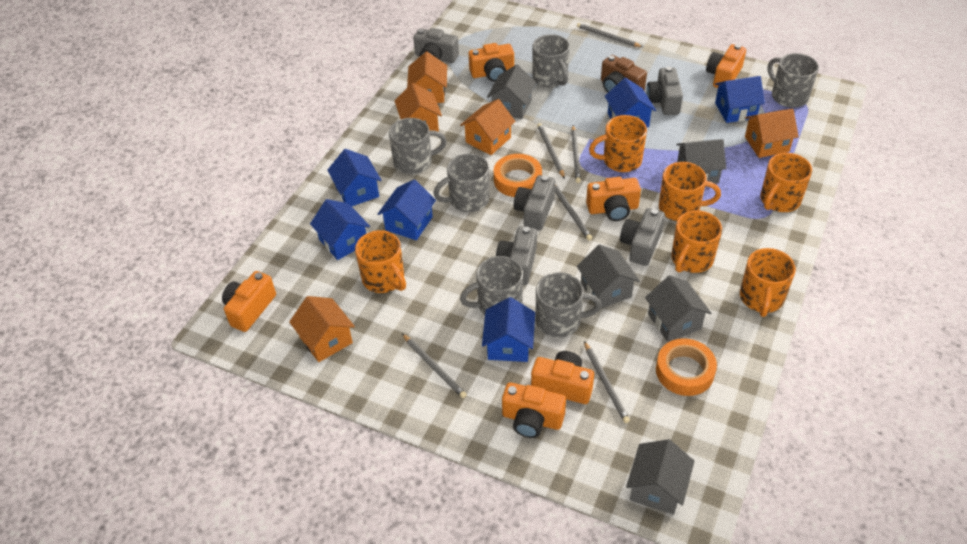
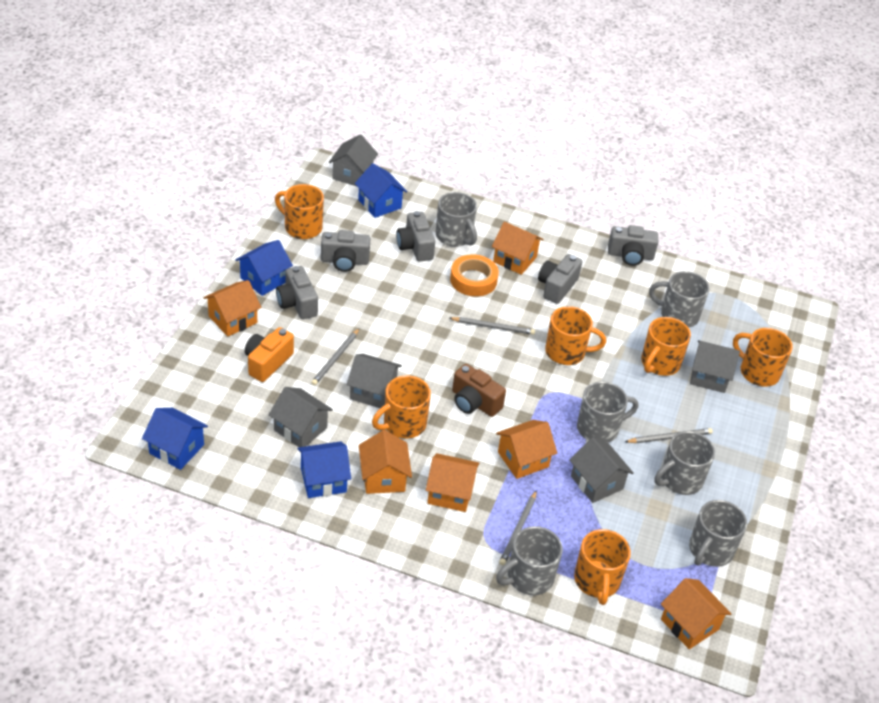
blue house: [310,199,370,260] [327,149,381,206] [378,180,436,240] [482,297,535,362] [605,78,656,127] [715,76,765,123] = 6 -> [142,408,208,470] [235,240,293,296] [297,441,351,498] [355,164,407,218] = 4
grey pencil: [402,334,467,398] [537,123,565,179] [555,184,592,241] [571,125,581,183] [577,23,643,47] [584,341,630,423] = 6 -> [311,328,360,385] [450,317,535,335] [499,490,537,565] [625,428,713,443] = 4
orange camera: [222,271,276,332] [469,43,514,82] [502,382,566,438] [531,351,594,404] [586,177,641,221] [706,44,746,88] = 6 -> [245,327,294,382] = 1
orange house: [289,296,355,362] [395,83,442,132] [407,52,447,103] [460,99,515,155] [745,109,799,158] = 5 -> [203,280,262,337] [359,430,412,494] [426,453,479,512] [492,221,544,275] [496,420,557,479] [661,578,731,649] = 6
orange tape: [494,154,542,197] [656,338,717,396] = 2 -> [450,254,499,297] = 1

